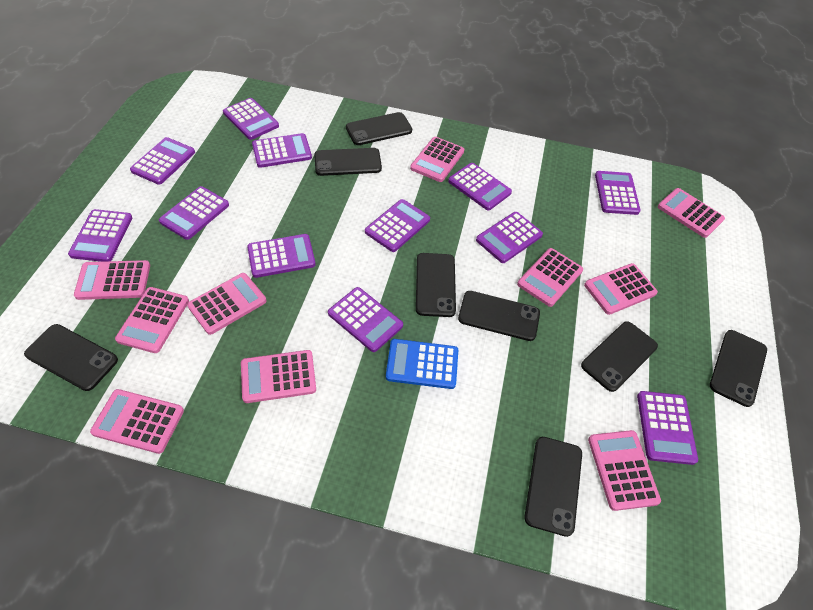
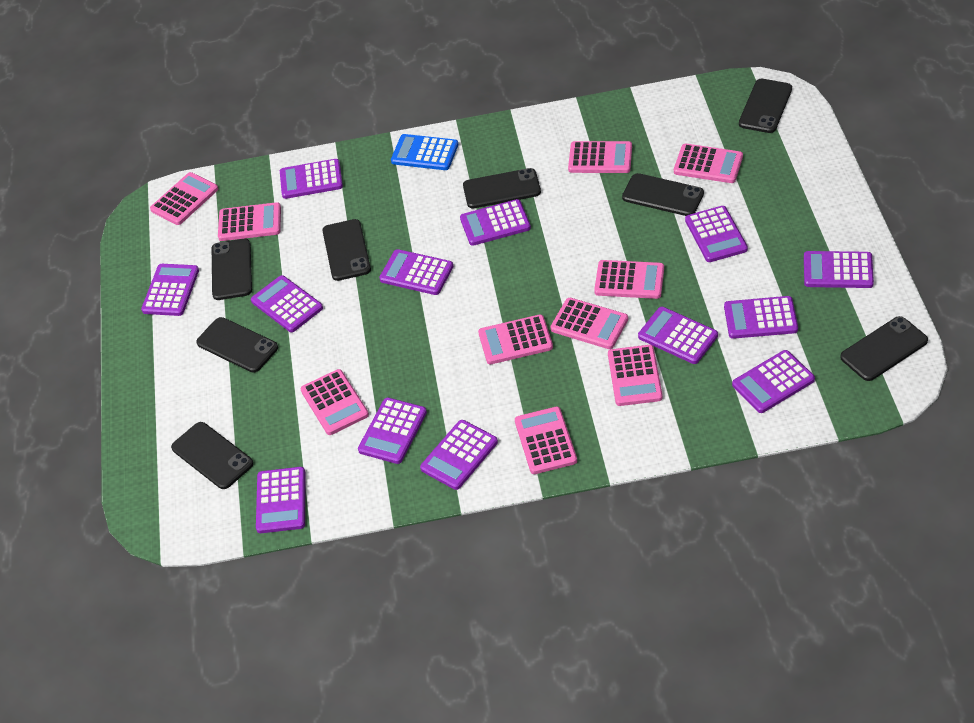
purple calculator: [68,209,132,262] [130,137,195,185] [159,186,229,240] [223,98,279,140] [247,234,316,278] [252,133,312,168] [328,287,403,352] [365,199,430,252] [448,163,512,211] [476,212,543,263] [595,171,641,215] [637,391,698,465] = 12 -> [141,264,199,316] [251,275,323,332] [256,467,306,533] [280,159,343,199] [358,398,427,464] [379,249,453,295] [420,420,498,490] [460,199,531,246] [638,307,718,364] [685,206,748,262] [724,296,798,339] [732,350,815,413] [804,251,874,288] = 13

